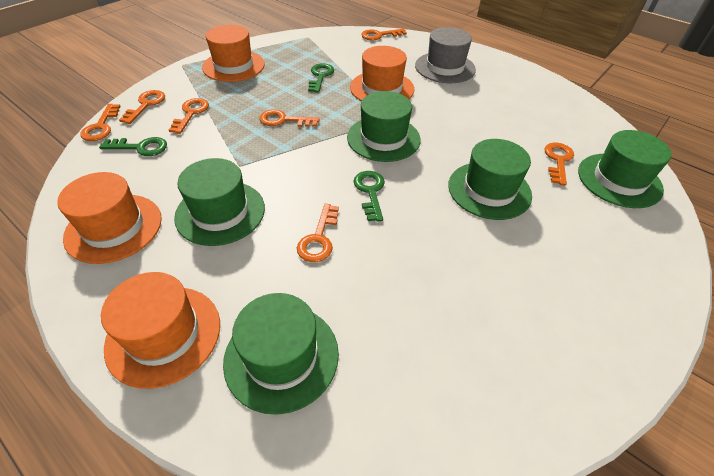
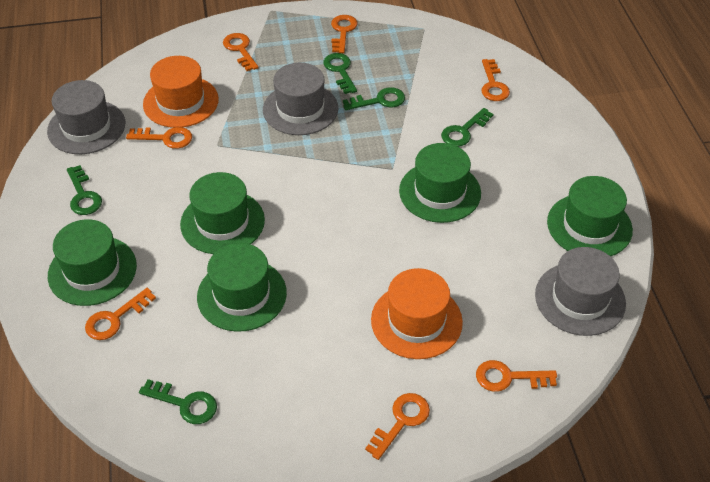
green key: [99,137,167,156] [308,63,334,93] [354,171,385,222] = 3 -> [67,165,102,215] [139,379,217,424] [323,53,357,94] [343,87,405,110] [441,108,493,147] = 5
grey hat: [415,27,476,83] = 1 -> [47,80,125,154] [263,63,338,135] [535,247,626,336] = 3
orange hat: [57,172,162,264] [101,272,220,389] [202,25,265,82] [350,46,414,101] = 4 -> [143,56,219,128] [371,268,463,359] = 2

